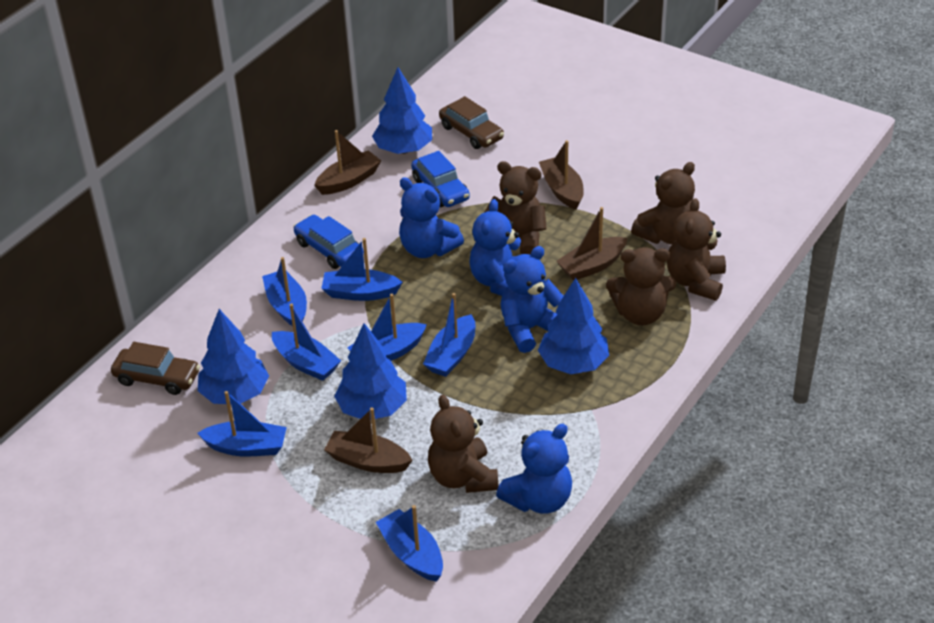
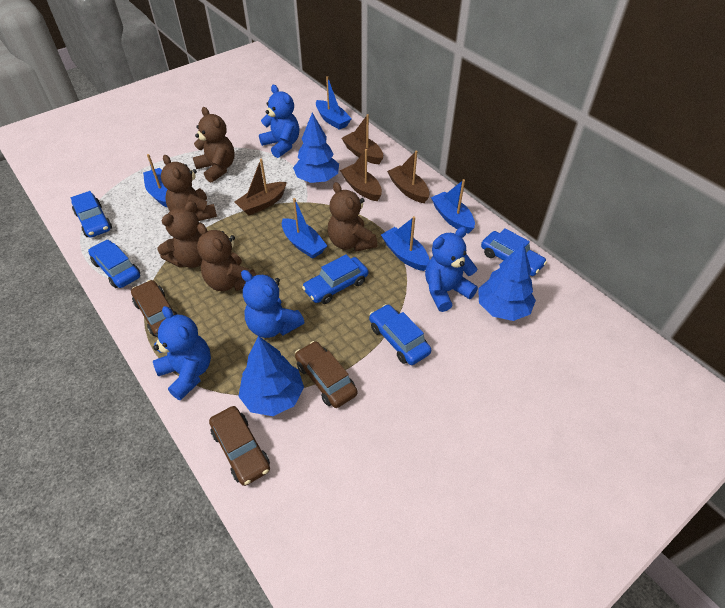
blue boat: [197,391,287,457] [262,257,307,326] [272,303,341,381] [321,238,403,301] [347,294,427,361] [376,505,443,582] [423,293,475,377] = 7 -> [143,154,168,208] [282,198,327,259] [316,76,352,130] [381,216,430,271] [431,179,475,234] = 5
blue car: [293,215,364,269] [411,151,470,207] = 2 -> [71,191,112,238] [88,240,140,288] [302,254,368,304] [369,304,431,365] [481,228,547,276] = 5
blue tree: [198,309,269,404] [334,323,407,419] [372,67,432,154] [538,278,609,374] = 4 -> [238,336,304,416] [293,113,339,183] [478,243,536,321] = 3
brown car: [111,342,200,395] [439,96,504,149] = 2 -> [131,280,179,336] [209,406,270,486] [295,341,358,408] = 3

